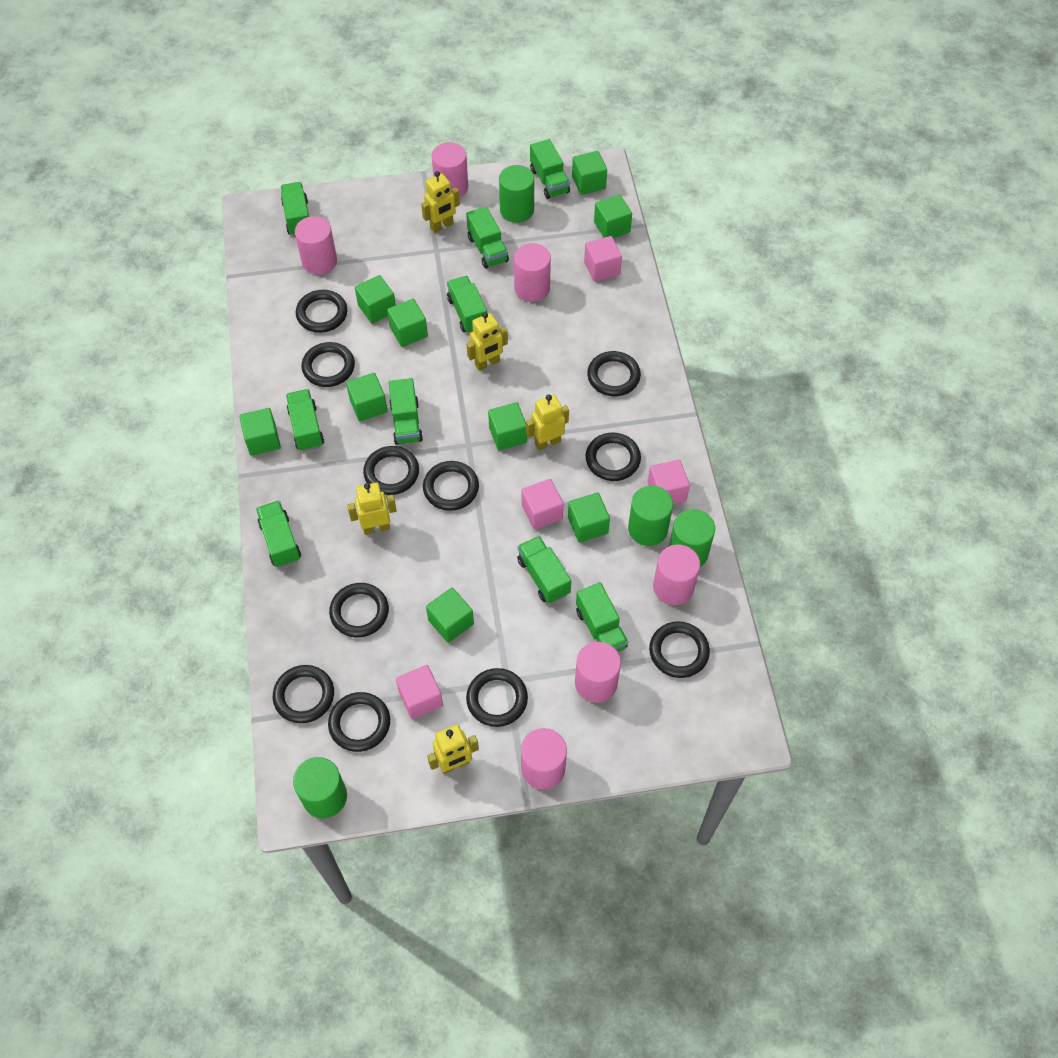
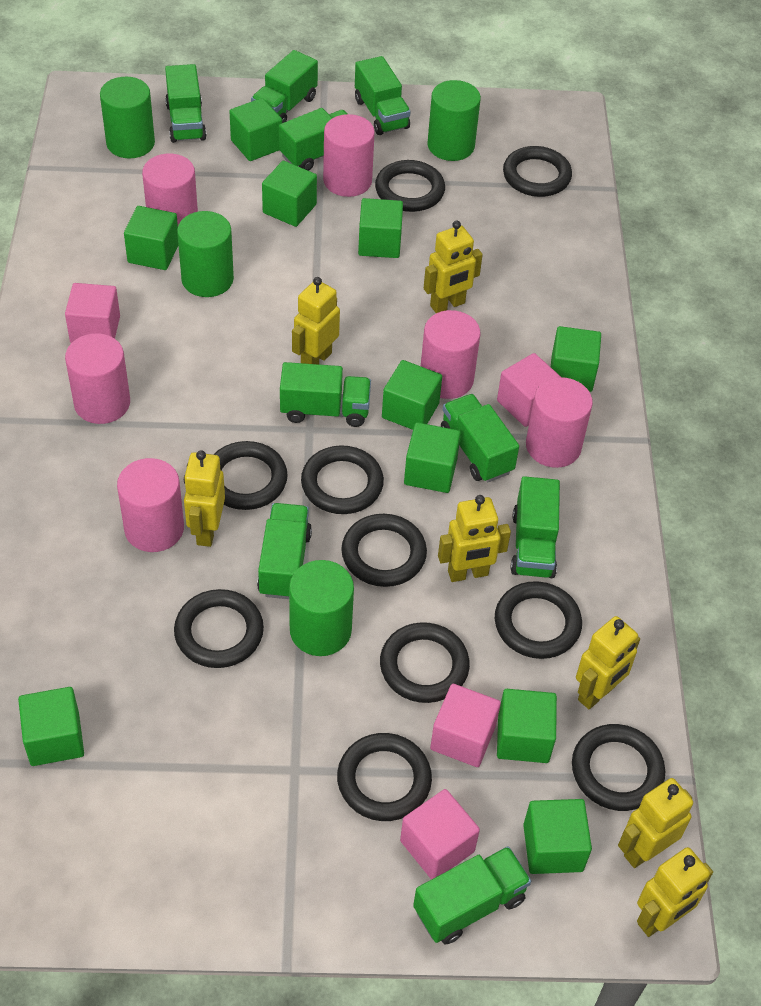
black ring: [273,665,334,723] [296,290,347,333] [301,342,355,387] [328,692,390,752] [329,583,389,638] [363,446,419,495] [423,461,479,511] [466,668,528,727] [585,432,641,481] [587,351,641,396] [649,621,710,678] = 11 -> [174,589,264,668] [213,441,288,510] [301,445,384,514] [337,733,432,821] [341,514,427,587] [375,160,445,212] [380,622,470,703] [495,581,582,659] [503,146,572,197] [572,724,665,811] = 10
green cube: [239,408,281,456] [346,373,388,421] [355,275,396,324] [387,299,428,347] [426,587,474,643] [488,402,527,451] [568,493,610,543] [572,151,607,195] [594,195,632,238] = 9 -> [18,687,84,766] [124,206,178,270] [229,98,282,161] [262,161,317,227] [358,198,403,258] [382,360,442,430] [404,422,461,493] [497,689,557,763] [523,799,592,874] [551,326,601,392] = 10
yellow robot: [347,483,397,535] [421,171,460,233] [427,724,479,774] [467,312,508,371] [526,394,569,450] = 5 -> [184,450,225,547] [292,277,340,364] [424,221,483,313] [438,495,511,582] [576,616,640,709] [618,778,693,868] [637,847,713,937] = 7

